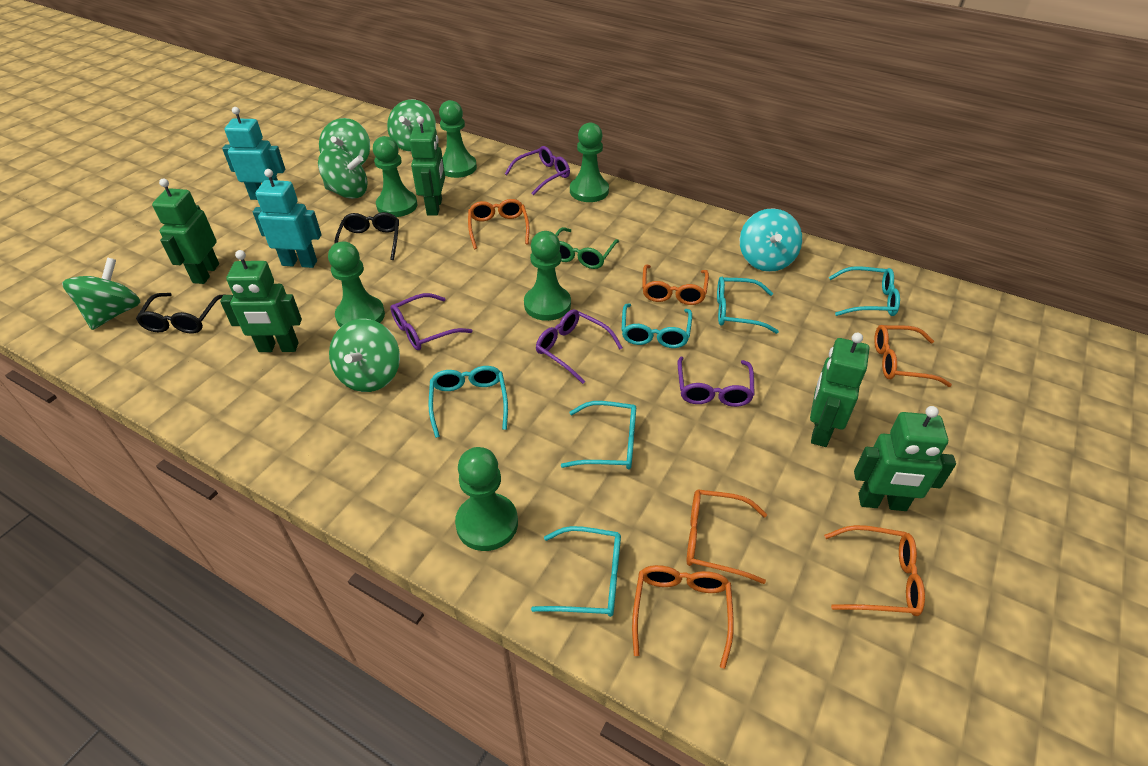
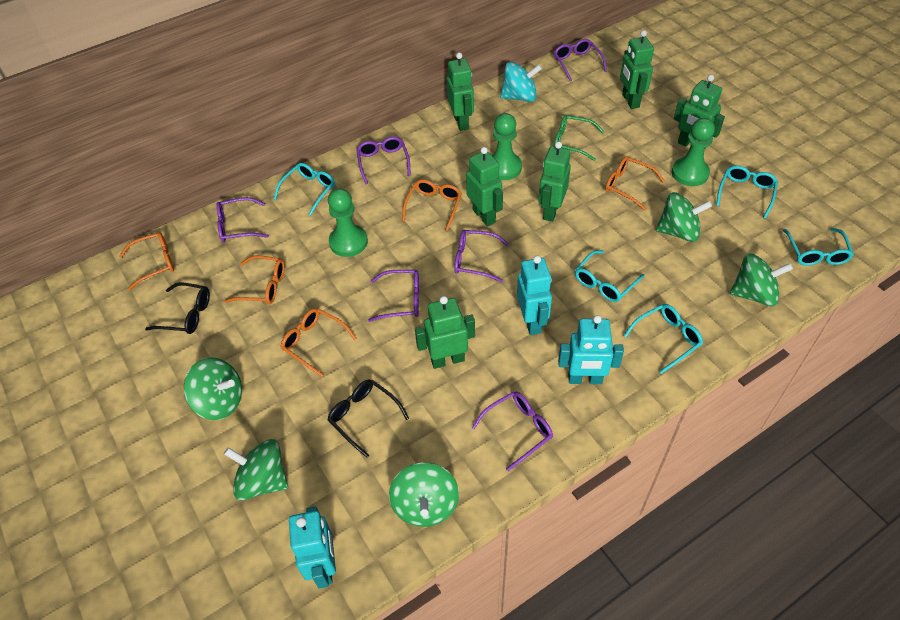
green pawn: [328,241,385,327] [373,136,417,217] [439,100,477,178] [455,447,518,551] [524,231,571,321] [570,122,609,202] = 6 -> [328,188,368,257] [492,113,522,180] [672,118,715,186] = 3
green robot: [152,178,219,284] [220,250,302,352] [409,116,445,216] [810,333,869,447] [854,406,956,511] = 5 -> [415,296,475,369] [447,53,474,131] [466,147,503,226] [539,142,571,222] [620,30,654,109] [674,75,725,148] = 6
orange glasses: [468,199,530,249] [632,565,734,669] [642,265,709,305] [687,489,767,584] [824,525,925,616] [874,325,952,387] = 6 -> [119,232,174,290] [225,256,285,304] [281,308,357,377] [402,180,462,231] [605,156,665,211] = 5
purple glasses: [390,293,472,350] [505,146,570,195] [536,309,623,384] [678,357,755,407] = 4 -> [216,197,269,242] [356,137,411,184] [368,270,419,322] [454,230,509,282] [472,391,553,471] [554,39,607,81] = 6
turquoise glasses: [429,366,508,438] [531,526,621,617] [561,401,636,469] [621,304,692,348] [717,277,779,334] [829,266,900,316] = 6 -> [273,163,335,216] [575,250,645,302] [624,304,703,374] [716,165,778,219] [783,228,854,266] = 5
turquoise robot: [222,107,285,200] [253,169,321,268] = 2 -> [289,506,336,589] [517,256,552,335] [558,315,624,384] = 3

